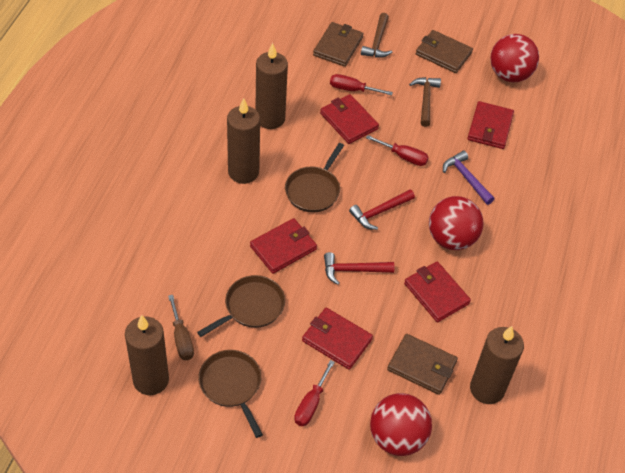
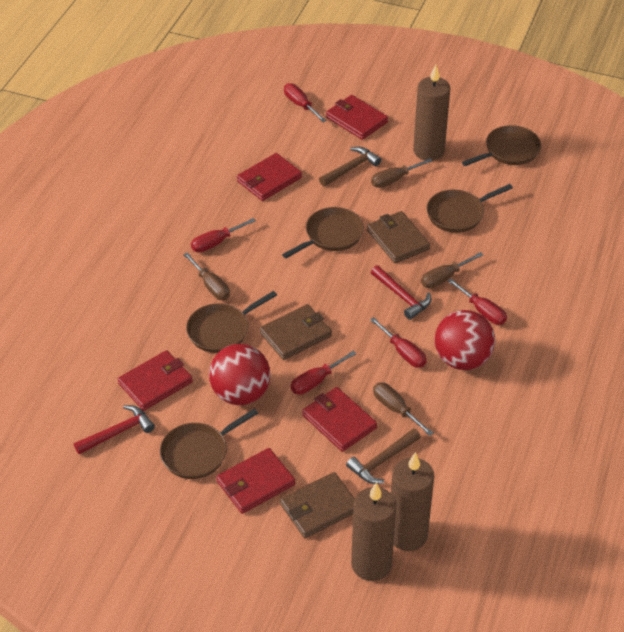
brown candle: [125,315,169,395] [227,98,260,184] [255,43,288,129] [470,326,524,404] = 4 -> [351,483,396,581] [391,452,434,551] [413,65,450,161] = 3
brown pan: [197,275,285,337] [198,350,263,438] [285,143,344,212] = 3 -> [160,409,258,479] [186,291,277,353] [282,207,364,258] [427,184,513,233] [462,125,541,166] = 5
brown screwdriver: [168,295,194,360] = 1 -> [183,252,230,300] [371,158,433,188] [373,382,433,436] [421,252,483,288] = 4
purple hammer: [443,151,494,205] = 1 -> none = 0
red ball: [370,393,432,456] [429,196,483,250] [490,34,539,82] = 3 -> [209,344,271,405] [435,310,495,370] = 2
red screwdriver: [294,360,335,426] [330,74,393,95] [366,135,429,166] = 3 -> [191,218,256,252] [284,83,327,122] [291,351,356,395] [370,317,427,368] [448,279,507,325] = 5

